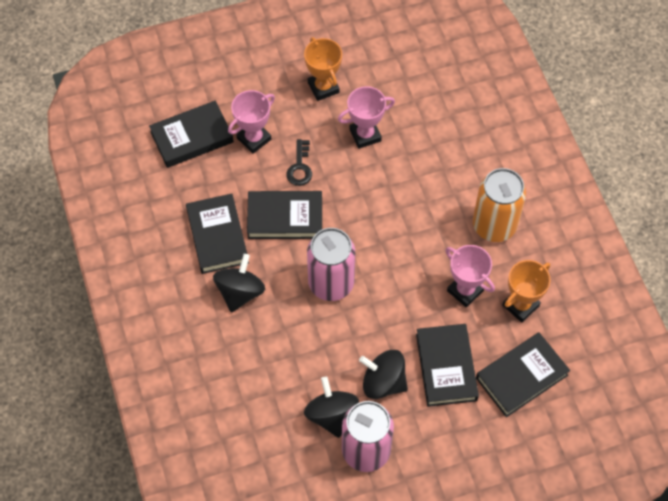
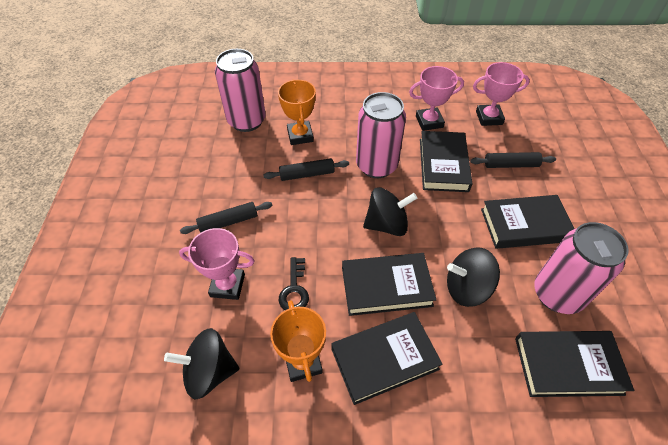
black rolling pin: none = 0 -> [180,202,273,234] [264,158,349,181] [470,152,556,168] = 3
orange can: [473,168,526,242] = 1 -> none = 0
pink can: [307,228,355,301] [342,401,394,472] = 2 -> [215,49,266,132] [356,92,406,178] [534,222,629,314] = 3

